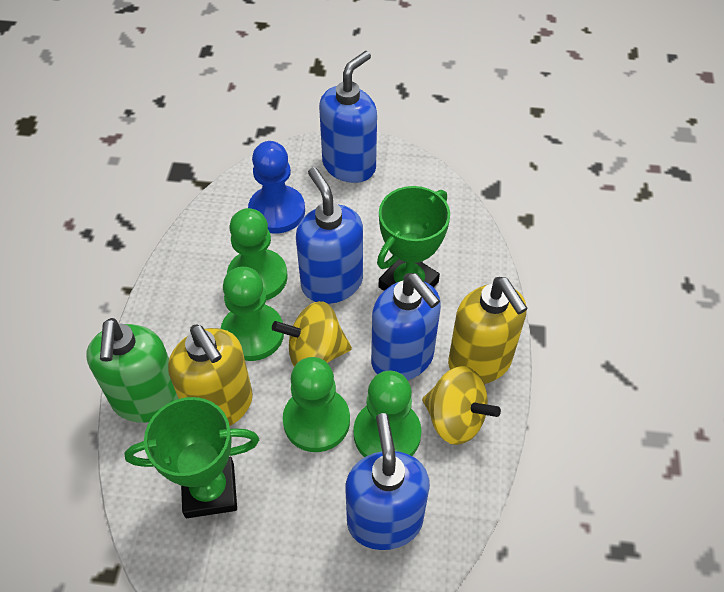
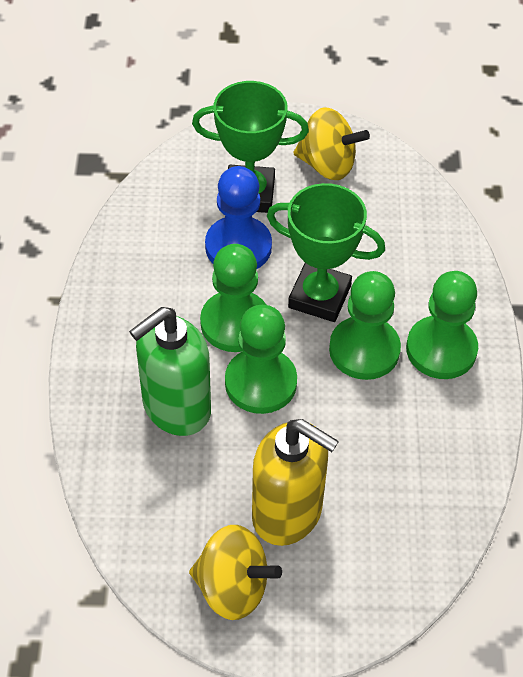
blue soap dispenser: [296,167,363,304] [319,51,377,183] [346,413,430,550] [371,273,441,380] = 4 -> none = 0
yellow soap dispenser: [168,324,253,426] [448,277,528,384] = 2 -> [252,419,339,546] = 1

